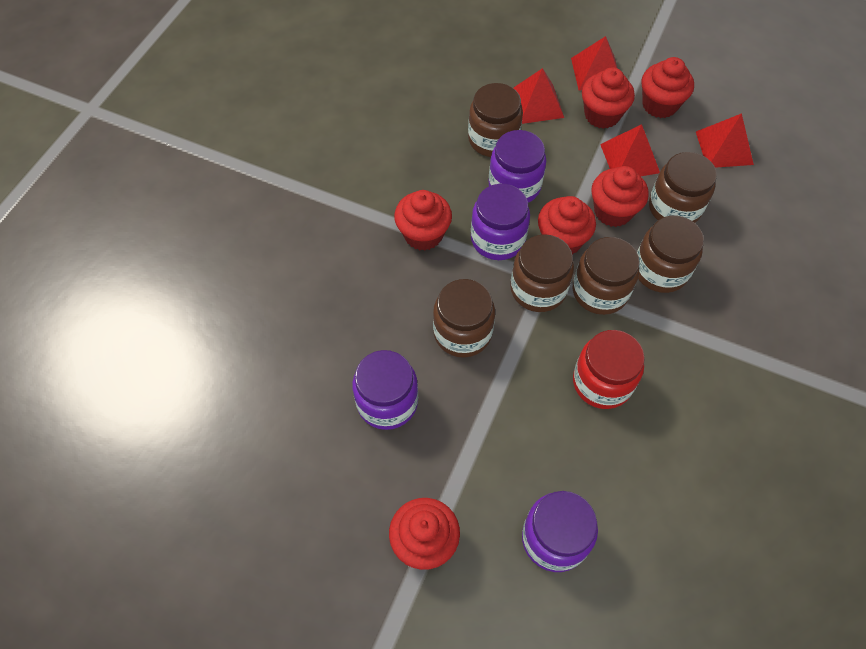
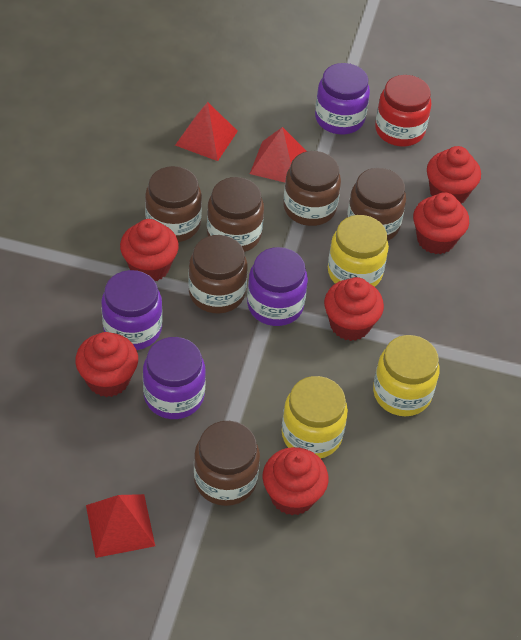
red pyramid: [514,68,564,124] [571,36,617,91] [600,124,660,176] [696,113,754,168] = 4 -> [86,494,155,558] [175,102,238,161] [250,127,307,182] = 3
yellow jar: none = 0 -> [281,376,348,459] [328,215,389,287] [373,335,440,416] = 3

